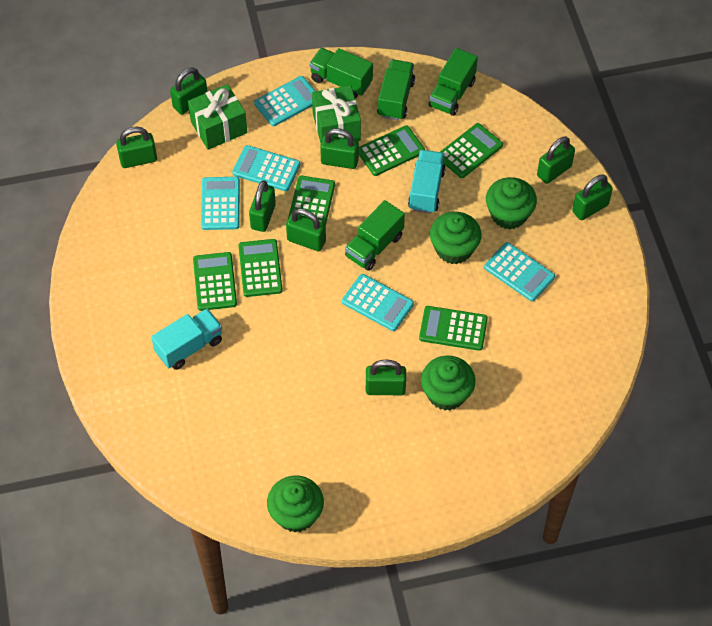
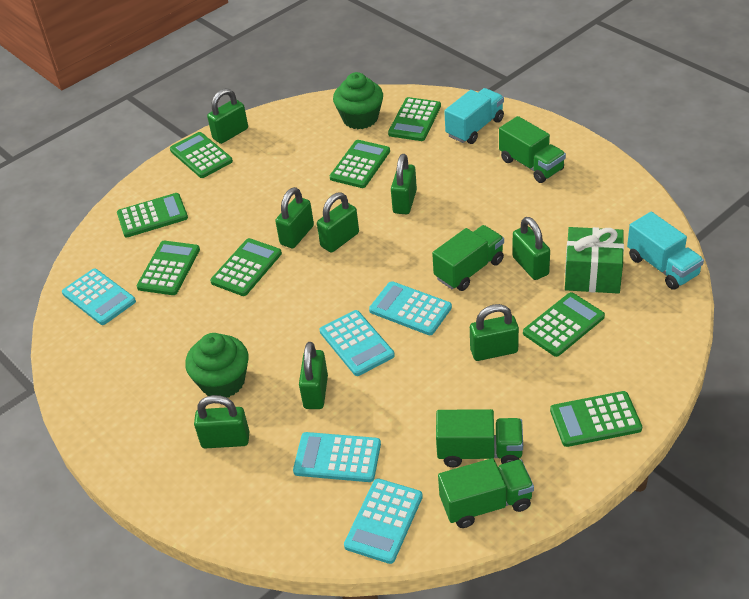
green calculator: [193,252,237,311] [238,239,283,297] [288,176,335,225] [359,126,425,176] [419,306,488,351] [440,123,503,178] = 6 -> [117,193,188,237] [136,241,200,295] [170,132,233,178] [210,238,282,296] [330,140,390,188] [388,97,441,141] [523,292,605,357] [550,391,642,447] = 8
green cupcake: [267,476,324,533] [421,356,475,410] [430,212,481,264] [486,177,537,229] = 4 -> [185,333,249,398] [333,72,383,129] = 2
green gift: [188,84,247,150] [312,85,361,143] = 2 -> [565,227,624,294] = 1

